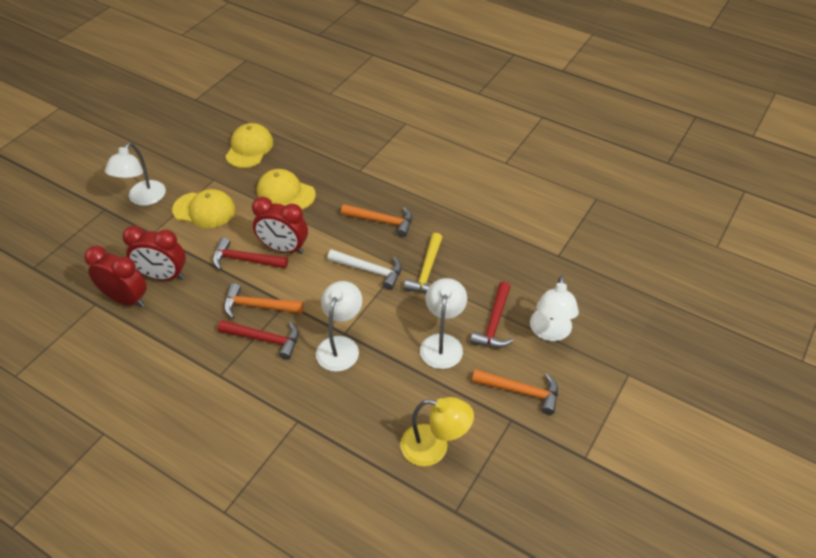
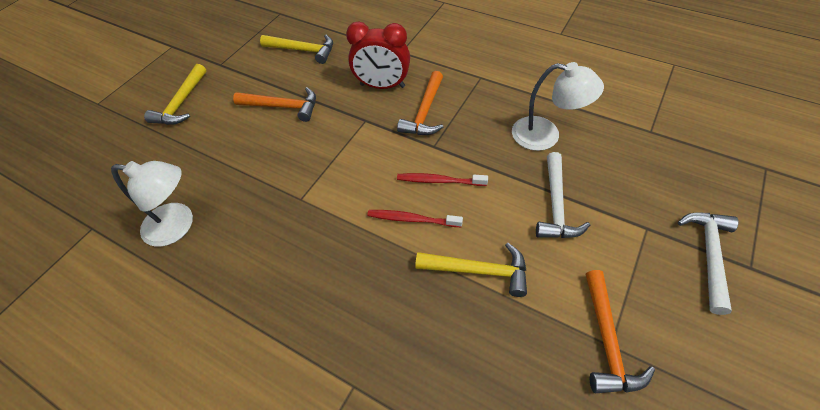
red clock: [84,246,147,307] [122,225,186,280] [252,197,308,254] = 3 -> [346,22,410,89] = 1
red hammer: [213,237,288,270] [218,320,299,360] [470,282,513,348] = 3 -> none = 0
red toothbrush: none = 0 -> [367,210,463,227] [397,173,488,186] = 2
white hammer: [327,249,402,290] = 1 -> [536,152,590,238] [678,213,739,315] = 2
white lamp: [105,142,166,206] [316,281,362,372] [420,278,467,369] [530,275,579,341] = 4 -> [111,161,193,247] [512,62,604,151] = 2
yellow cap: [172,189,235,228] [225,123,273,168] [257,169,316,210] = 3 -> none = 0
yellow hammer: [404,233,442,293] = 1 -> [144,64,207,125] [260,35,333,64] [415,243,527,297] = 3
yellow lamp: [400,397,474,466] = 1 -> none = 0

